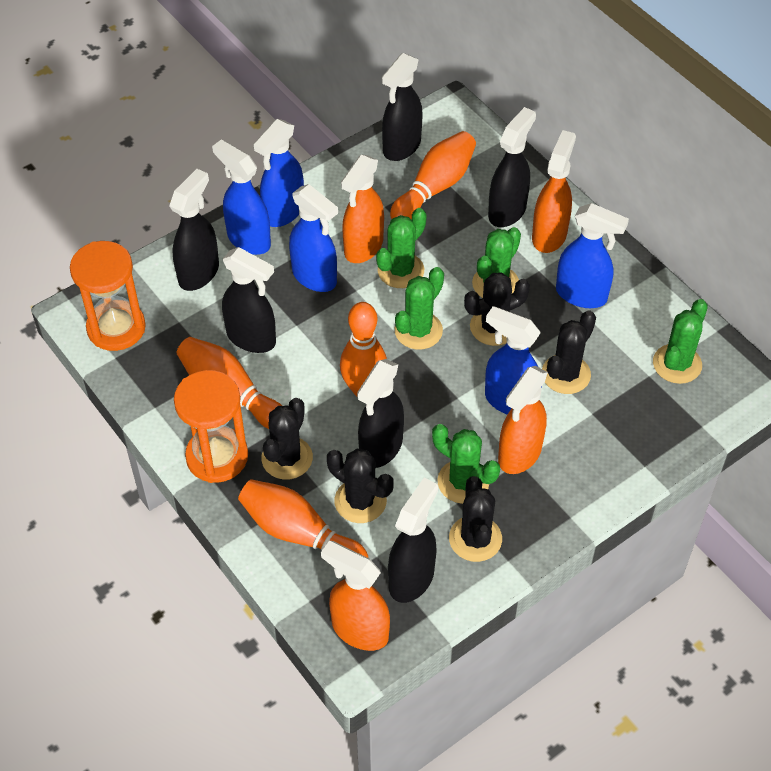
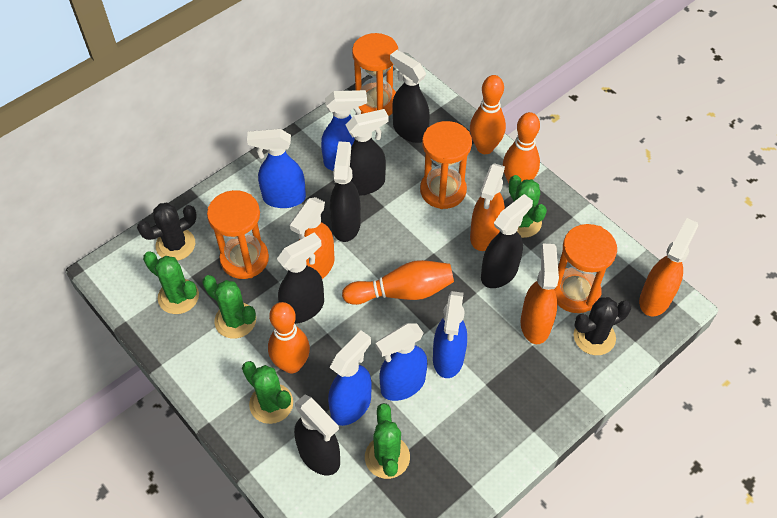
black cactus: [261,398,313,480] [327,449,393,523] [449,476,502,562] [464,272,530,346] [542,310,596,394] = 5 -> [137,203,197,261] [574,297,631,355] = 2
orange hourglass: [70,241,146,351] [174,370,248,483] = 2 -> [207,190,269,279] [352,33,398,116] [420,121,472,209] [554,224,617,313] = 4

